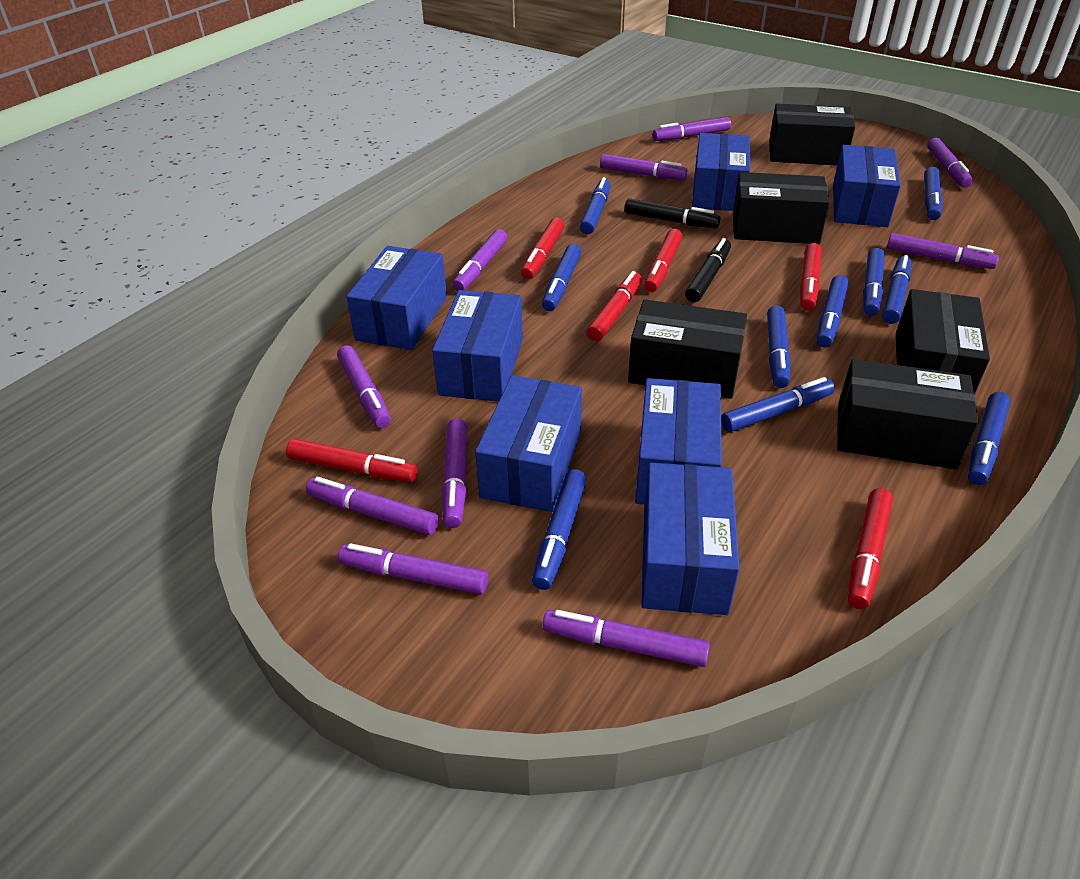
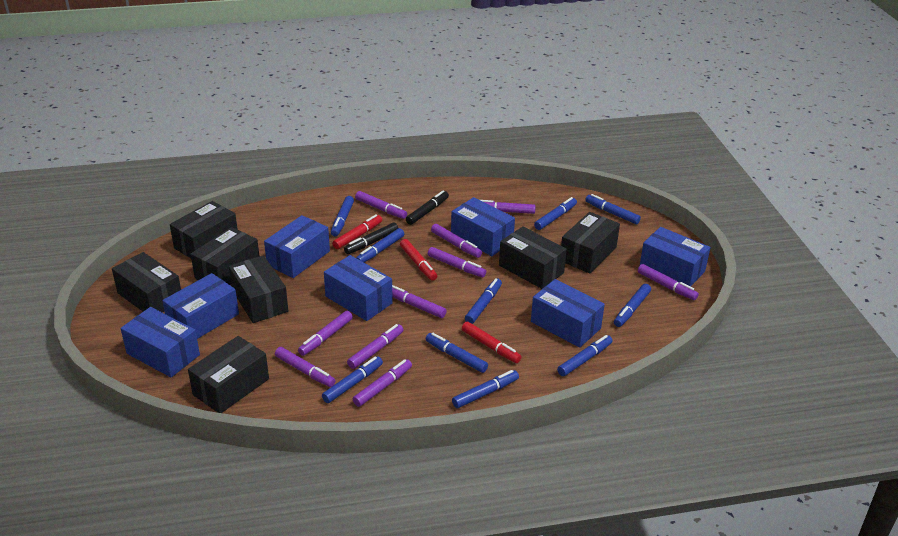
black box: [628,299,747,399] [733,172,830,244] [769,103,855,165] [837,359,979,470] [896,289,990,395] = 5 -> [112,252,181,313] [170,201,238,258] [188,336,269,413] [191,227,259,285] [229,255,288,323] [499,226,567,289] [561,212,620,274] = 7
red marker: [286,439,417,482] [521,218,564,280] [587,271,642,341] [644,229,682,292] [800,243,822,311] [848,488,893,609] = 6 -> [332,214,382,249] [400,239,437,281] [462,322,521,363] = 3

